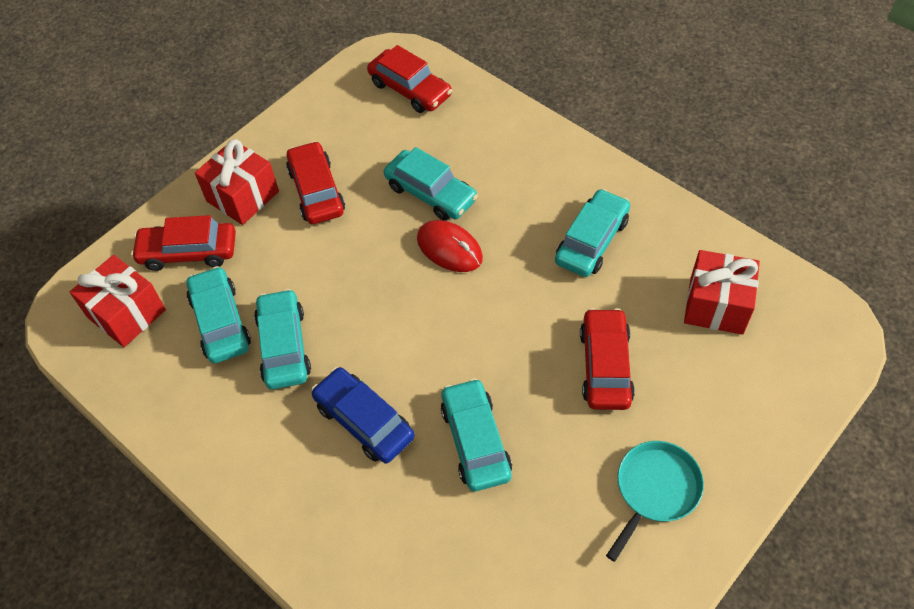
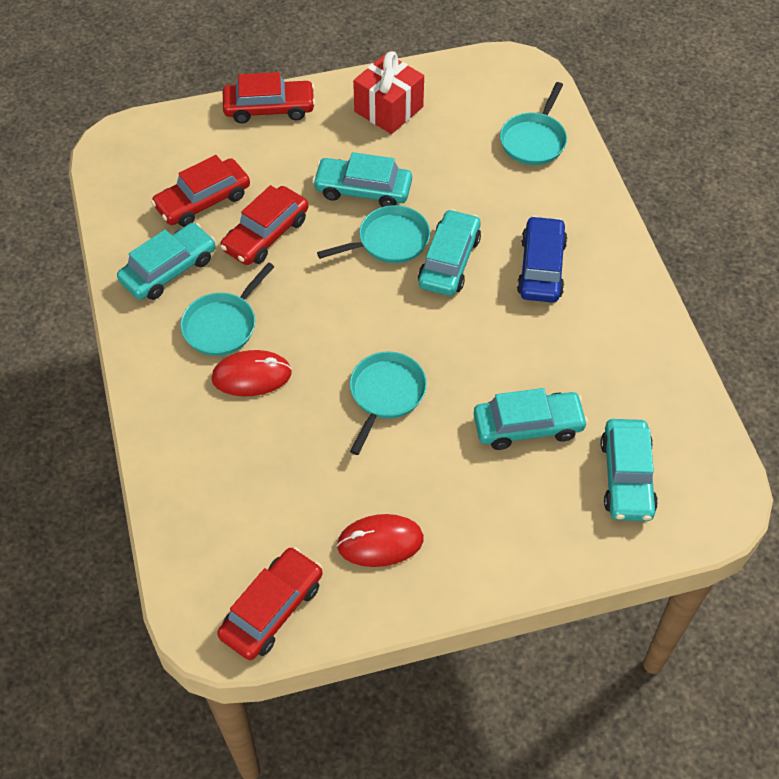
red gift: [70,255,166,347] [195,139,279,225] [684,250,760,335] = 3 -> [353,51,424,134] = 1
red mouse: [417,220,483,272] = 1 -> [211,350,292,396] [337,514,424,567] = 2
turquoise pan: [606,441,704,562] = 1 -> [180,262,275,356] [317,205,430,263] [350,351,427,455] [500,82,567,165] = 4

